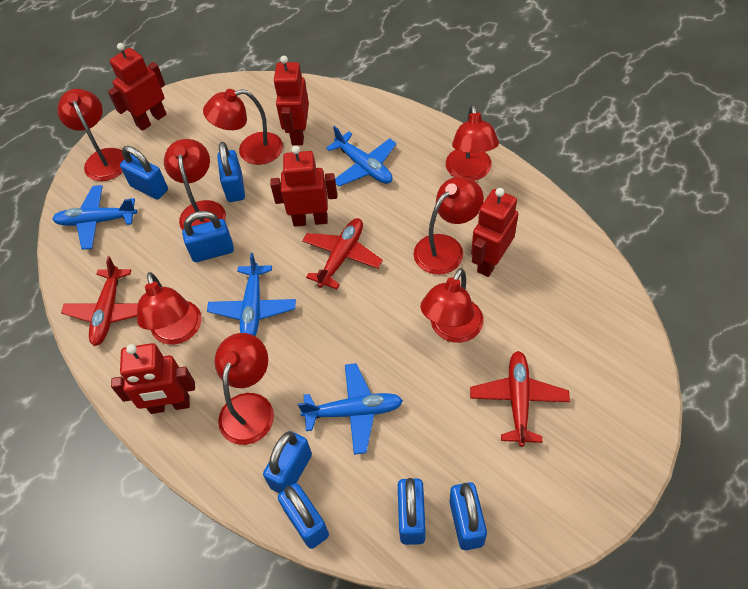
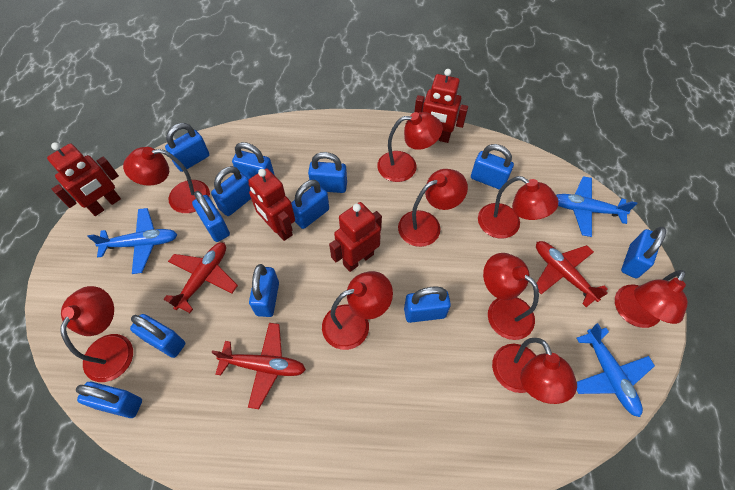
blue padlock: [120,146,168,200] [182,211,234,262] [217,142,245,202] [263,431,312,493] [278,483,329,549] [398,478,425,545] [449,482,487,550] = 7 -> [76,382,142,418] [130,314,185,358] [165,123,210,172] [192,191,230,242] [211,166,251,216] [232,142,275,179] [249,264,279,317] [291,180,329,229] [308,152,347,193] [404,286,451,323] [471,144,514,190] [621,227,666,278] = 12
blue plane: [52,185,137,250] [207,253,296,336] [298,363,403,455] [326,126,396,186] = 4 -> [88,208,177,274] [556,176,637,237] [577,323,655,417] = 3
red lamp: [57,89,124,181] [137,272,202,345] [164,139,226,231] [203,89,283,165] [215,333,274,445] [414,177,484,275] [420,268,484,343] [446,105,499,181] = 8 -> [60,286,133,382] [123,147,210,213] [322,271,393,350] [377,112,443,182] [398,169,468,247] [478,176,559,238] [483,253,539,340] [492,338,577,404] [615,270,688,328] = 9
red robot: [108,43,167,131] [111,343,195,414] [270,146,337,227] [273,56,309,145] [471,188,518,277] = 5 -> [47,142,121,216] [248,169,295,241] [329,202,382,272] [415,69,468,143] = 4

